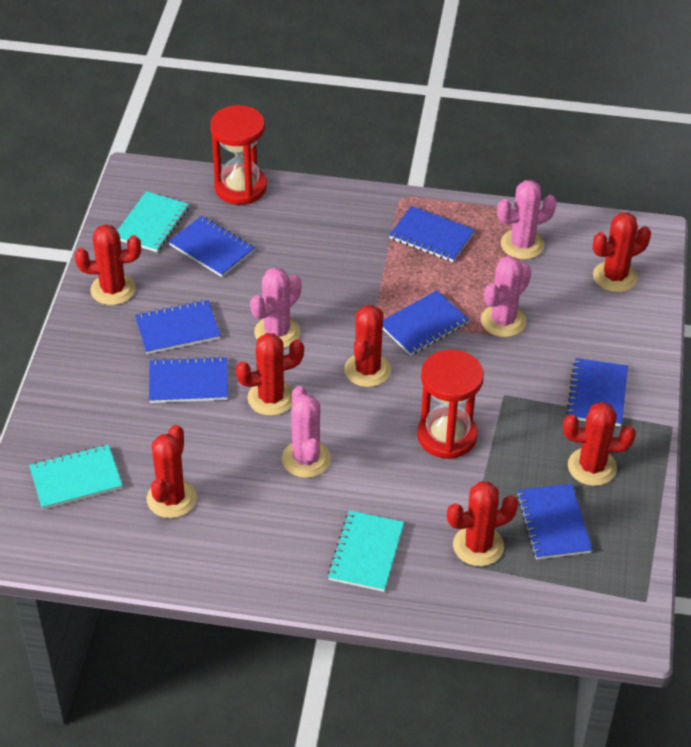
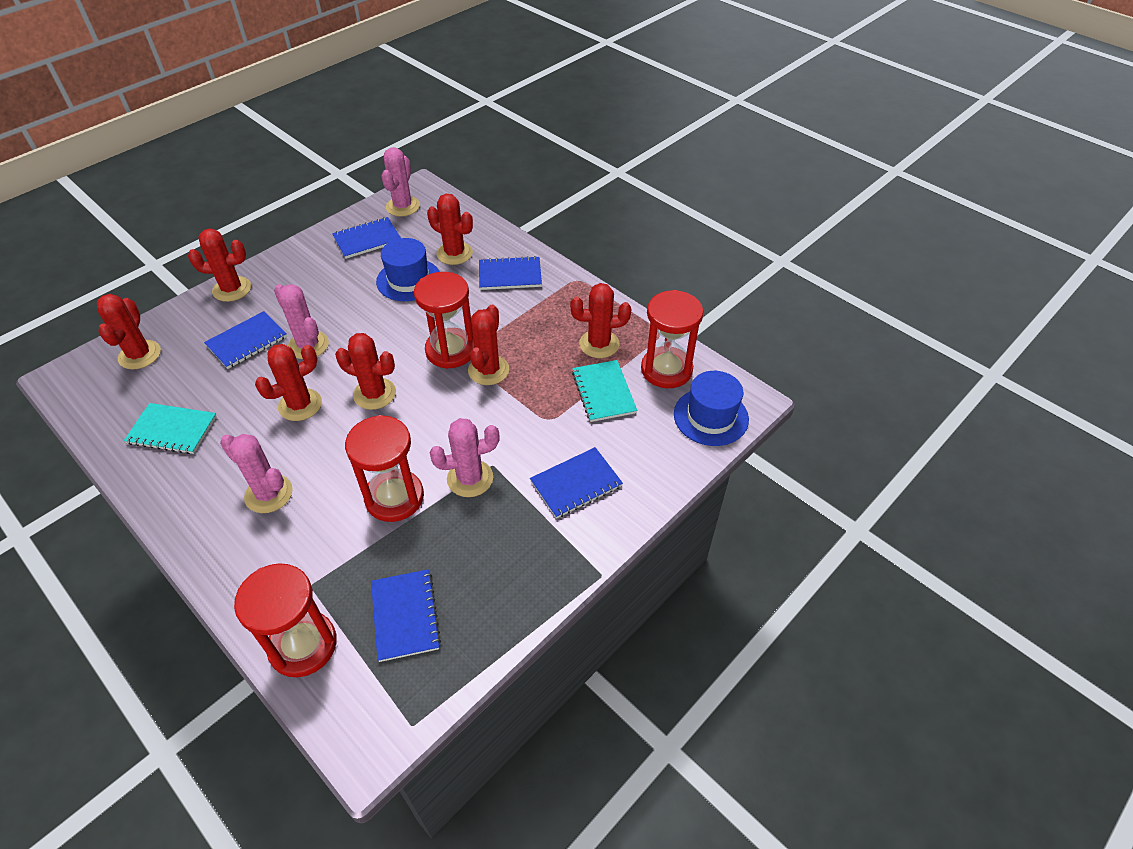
blue hat: none = 0 -> [376,238,440,301] [674,371,749,446] = 2
blue notebook: [135,300,221,354] [149,356,228,403] [168,216,255,277] [383,290,469,356] [389,206,475,262] [517,484,593,560] [566,358,628,426] = 7 -> [204,311,287,369] [332,217,401,259] [371,569,441,662] [479,256,542,290] [530,447,623,519] = 5
red hourglass: [210,105,267,205] [417,349,484,459] = 2 -> [234,563,337,677] [345,415,424,522] [414,272,475,369] [641,290,703,388] = 4
turquoise notebook: [29,444,123,510] [117,191,189,252] [327,510,404,592] = 3 -> [124,403,217,454] [572,360,637,422] = 2

